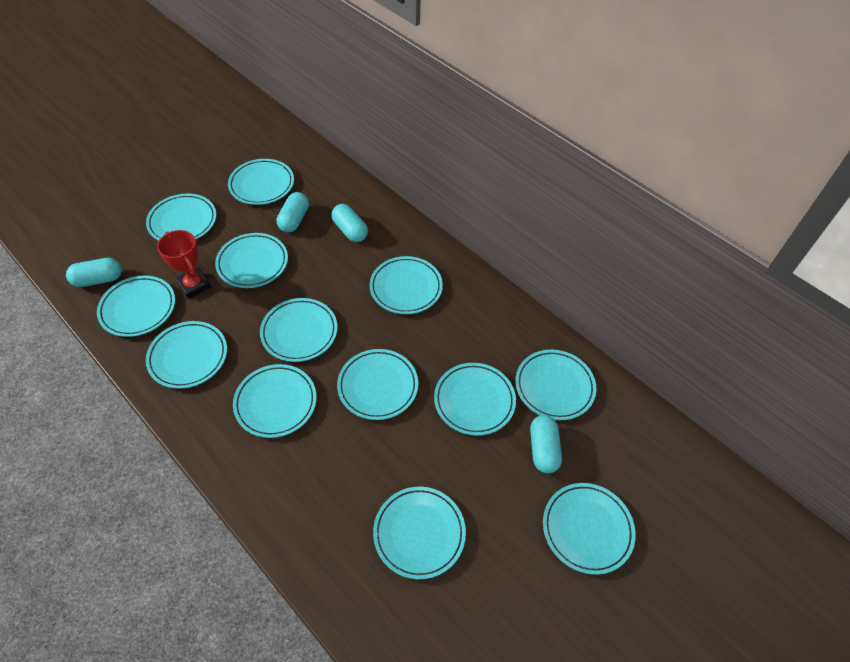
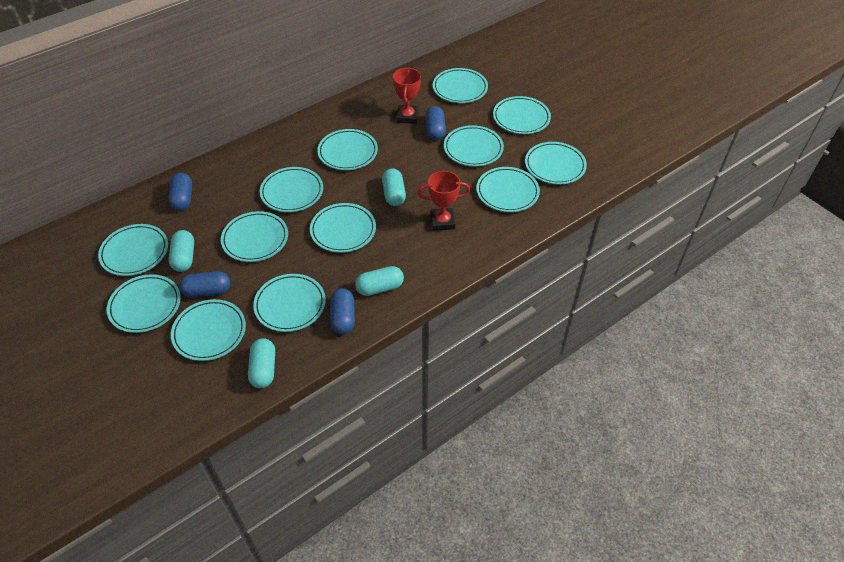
blue capsule: none = 0 -> [168,173,192,211] [179,271,230,298] [330,288,355,334] [425,106,446,140] = 4
red trophy: [157,230,211,299] = 1 -> [393,67,421,124] [417,171,470,231] = 2

